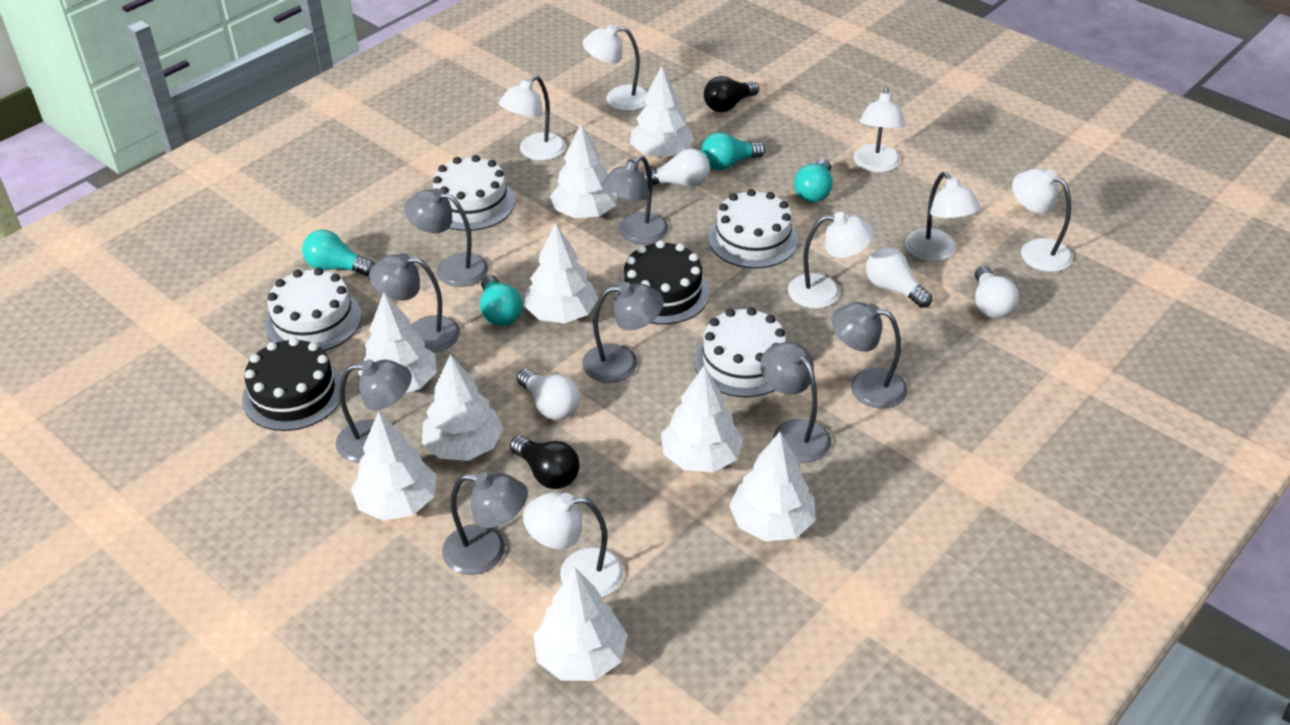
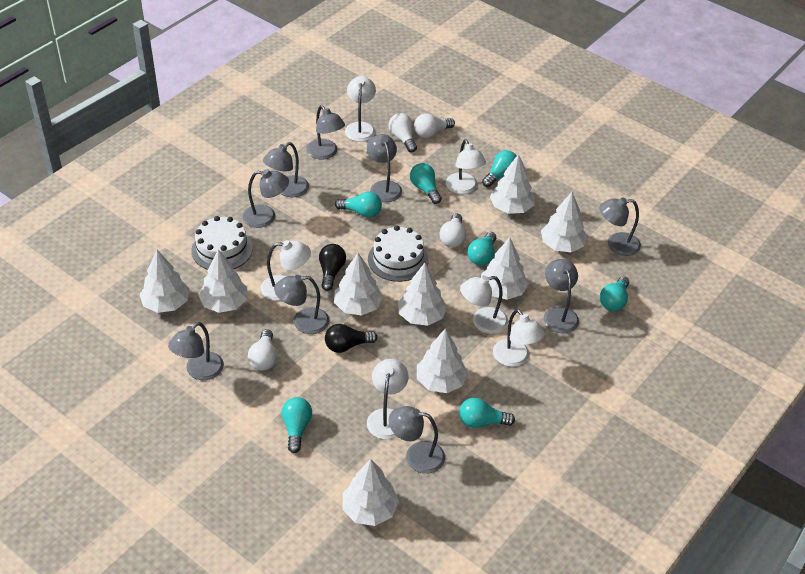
black cake: [242,337,342,431] [616,240,710,325] = 2 -> none = 0
grey lamp: [336,359,412,463] [369,253,460,353] [404,188,488,287] [442,472,528,575] [582,282,664,383] [601,155,668,244] [760,342,831,463] [832,302,907,409] = 8 -> [168,322,224,380] [242,169,289,228] [263,142,309,197] [274,275,329,334] [306,105,345,160] [367,134,402,202] [389,406,445,474] [544,259,579,333] [599,197,641,256] = 9
turquoise light bulb: [302,230,375,276] [480,275,523,326] [701,132,766,170] [794,159,833,203] = 4 -> [281,397,312,453] [335,191,382,218] [410,163,442,204] [459,397,515,428] [468,232,496,265] [482,150,517,187] [600,276,629,311] = 7
white cake: [265,267,362,351] [433,155,515,231] [694,307,786,397] [708,189,798,268] = 4 -> [191,216,253,270] [368,226,429,282] = 2
white lamp: [499,75,566,161] [523,492,624,597] [583,24,647,111] [788,212,874,309] [853,87,906,173] [905,172,981,261] [1012,168,1073,272] = 7 -> [261,240,311,301] [345,76,376,142] [367,359,409,439] [446,139,486,194] [460,275,508,334] [493,309,545,367] = 6

